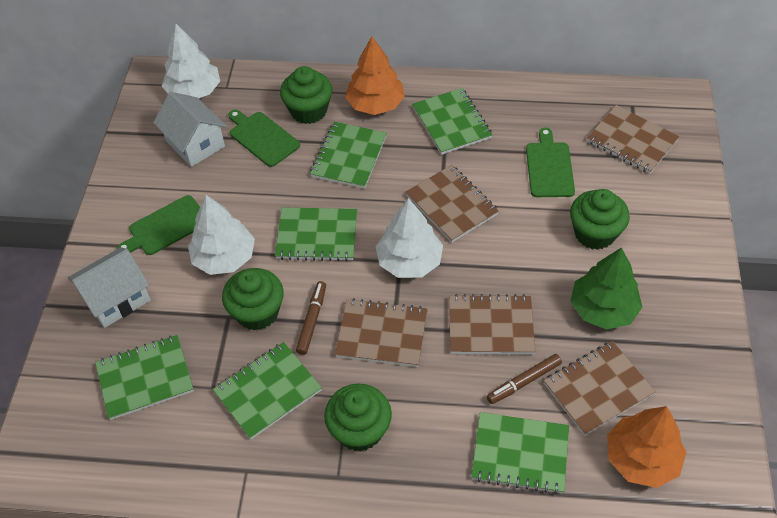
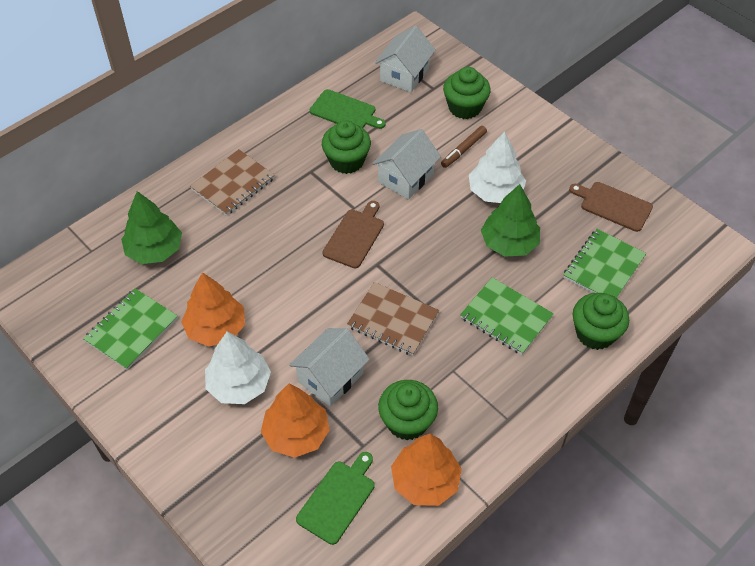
brown cutting board: none = 0 -> [322,201,384,268] [569,182,653,232] = 2
brown marker: [296,281,326,355] [487,354,562,404] = 2 -> [441,126,487,168] = 1
brown notebook: [335,298,428,367] [406,165,499,243] [449,294,535,354] [544,341,656,436] [587,105,680,174] = 5 -> [190,149,275,216] [347,282,439,356] = 2
green cutting board: [117,195,200,255] [228,110,300,167] [526,128,575,197] = 3 -> [296,452,375,545] [310,89,386,129] = 2
green notebook: [95,335,194,420] [213,342,322,440] [275,207,357,262] [310,122,387,189] [412,88,492,155] [471,412,569,494] = 6 -> [83,288,178,370] [460,277,554,355] [563,229,646,298] = 3
green tree: [570,247,642,330] = 1 -> [121,191,182,264] [481,184,540,256] = 2
orange tree: [345,37,405,115] [607,406,687,488] = 2 -> [181,272,245,346] [261,384,330,458] [391,434,462,506] = 3
white house: [68,247,151,328] [153,92,227,167] = 2 -> [289,328,370,407] [372,129,441,200] [375,26,435,92] = 3
white tree: [162,24,220,98] [188,195,255,275] [376,198,443,278] = 3 -> [205,331,271,404] [469,131,526,203] = 2

